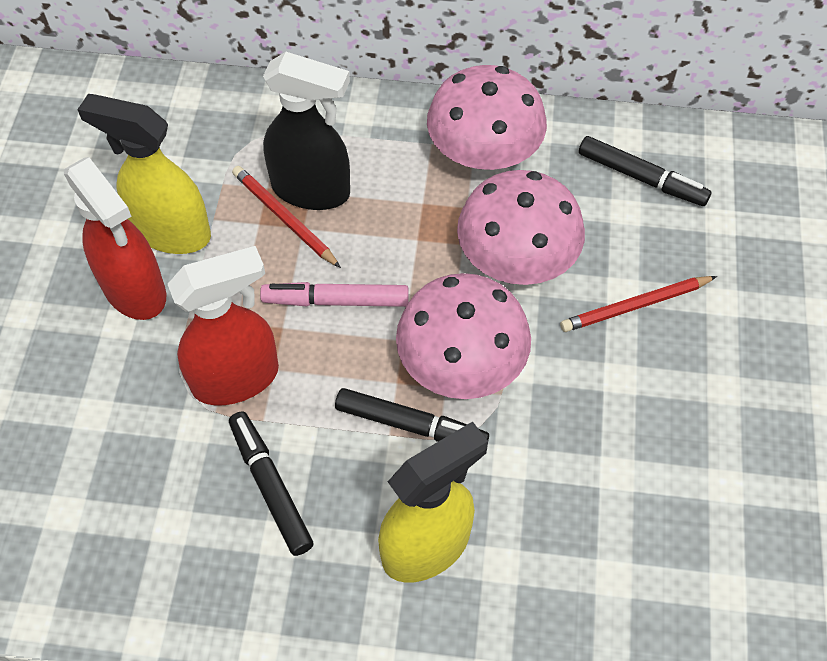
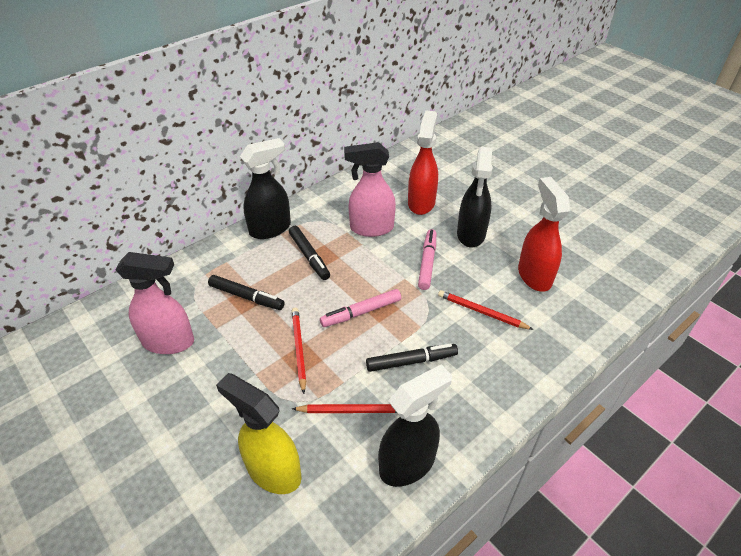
black spray bottle: [263,52,350,210] = 1 -> [240,138,291,239] [378,364,452,487] [457,147,493,247] = 3
pink marker: [260,282,409,307] = 1 -> [320,289,401,327] [418,229,436,290] = 2
pink mushroom: [396,273,531,399] [427,65,547,170] [457,170,585,285] = 3 -> none = 0
pink spray bottle: none = 0 -> [115,252,194,354] [344,142,396,237] = 2
red pencil: [232,166,341,268] [560,276,717,332] = 2 -> [292,308,306,394] [292,404,397,413] [438,290,534,330] = 3
yellow spray bottle: [77,94,211,254] [378,421,488,583] = 2 -> [216,373,302,494] = 1

